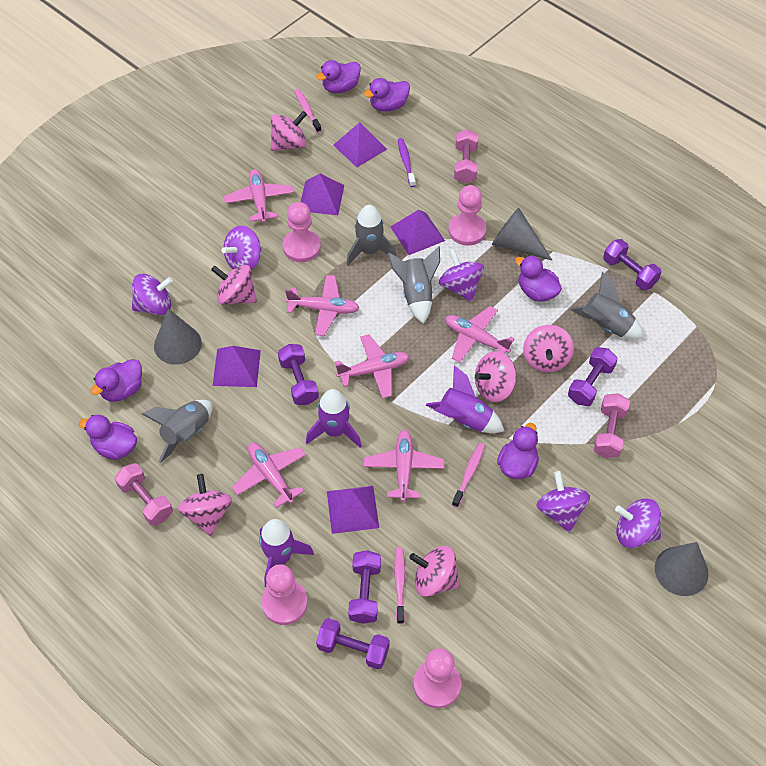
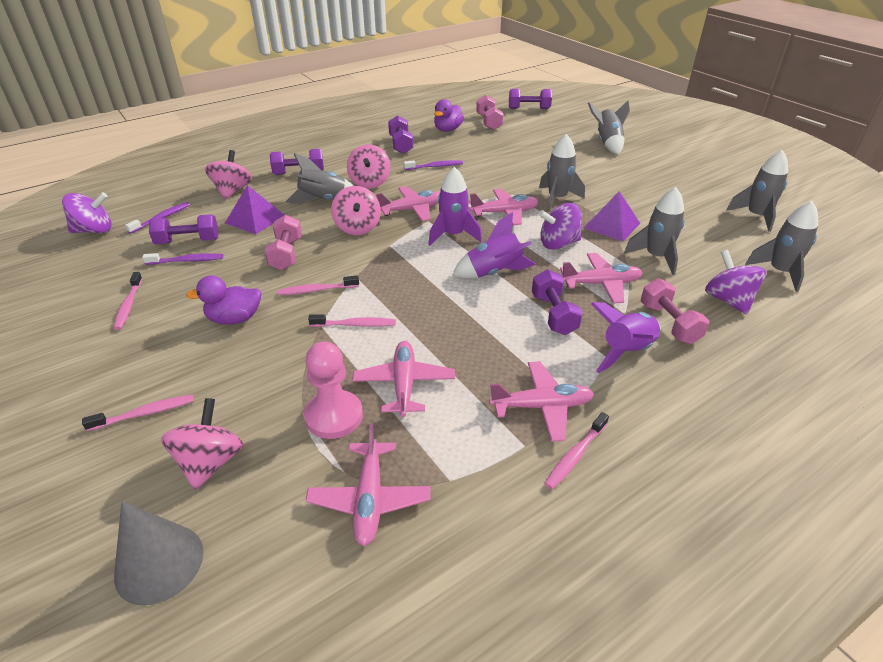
grey cone: [154,309,202,365] [492,208,552,260] [655,542,709,596] = 3 -> [114,501,204,605] = 1
grey rocket: [142,400,213,463] [347,205,396,265] [388,247,440,324] [570,272,644,340] = 4 -> [286,153,354,204] [539,134,585,211] [588,101,630,154] [624,187,685,275] [726,150,788,232] [745,201,818,292] = 6
pink pawn: [261,564,308,625] [283,202,321,262] [414,648,461,708] [448,185,486,246] = 4 -> [304,342,363,439] = 1
pink spinning top: [178,474,232,536] [211,265,257,305] [271,111,307,151] [409,546,460,597] [475,351,517,402] [523,325,574,372] = 6 -> [161,398,243,490] [205,150,252,199] [331,186,381,235] [347,144,391,189] = 4
pink toothbrush: [295,89,322,133] [394,547,405,624] [452,443,485,507] = 3 -> [82,394,194,431] [113,272,143,330] [278,275,359,295] [308,314,396,327] [544,412,609,489] = 5
purple duck: [79,415,137,460] [90,359,142,402] [316,60,361,93] [364,78,410,112] [497,423,539,479] [515,255,562,302] = 6 -> [186,276,261,325] [434,99,464,132] = 2
purple pyramid: [213,346,261,387] [301,174,344,215] [327,486,379,534] [333,122,387,167] [391,210,445,255] = 5 -> [225,185,284,234] [584,191,640,241] = 2
purple spinning top: [132,274,173,316] [222,226,262,270] [439,249,484,302] [536,471,590,533] [615,499,661,548] = 5 -> [62,192,111,233] [539,203,582,250] [705,250,766,314] = 3
purple toothbrush: [398,138,416,187] = 1 -> [125,202,190,234] [142,253,223,265] [404,160,463,170] = 3

